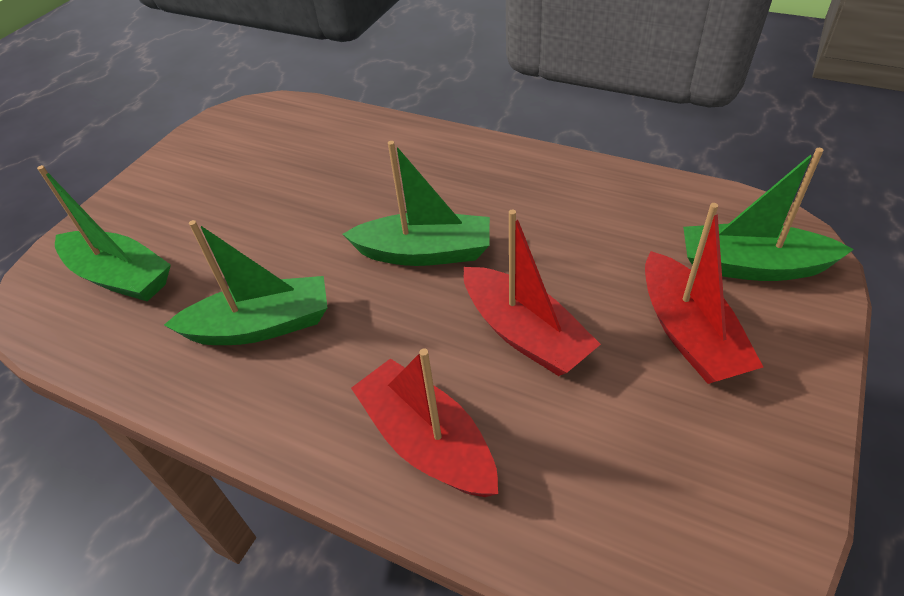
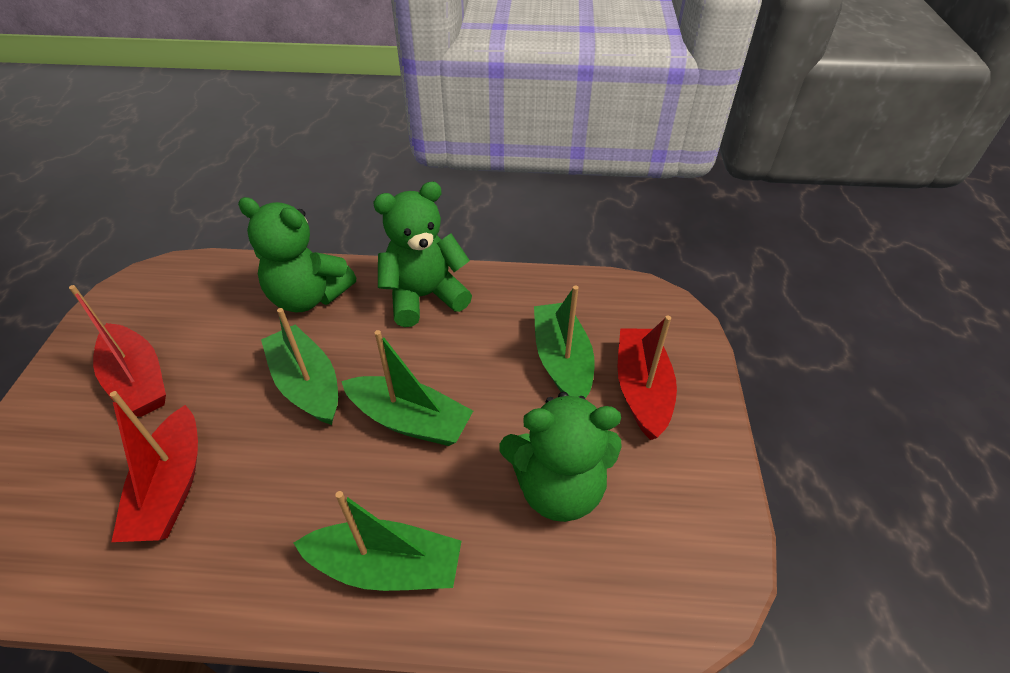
green teddy bear: none = 0 -> [238,197,356,312] [373,182,472,327] [500,392,621,522] = 3

